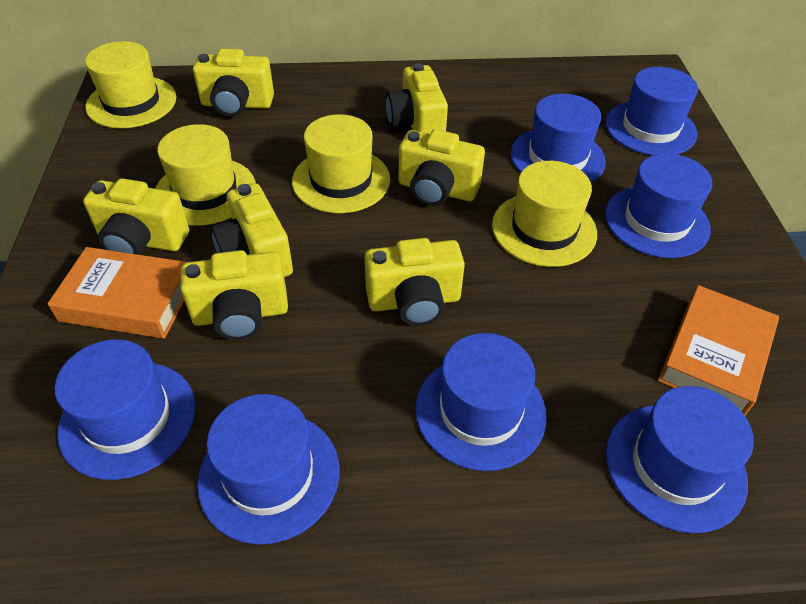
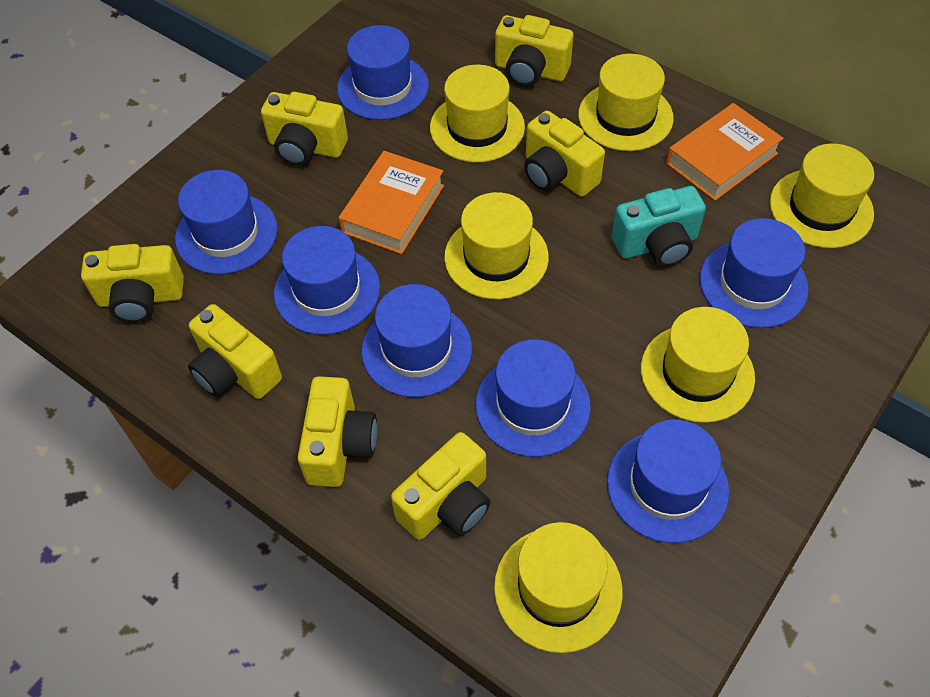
turquoise camera: none = 0 -> [612,186,706,267] = 1
yellow hat: [85,41,176,128] [155,124,256,226] [292,114,390,213] [492,161,597,267] = 4 -> [430,64,525,163] [444,192,549,300] [494,522,623,653] [578,54,674,151] [641,307,755,423] [770,143,874,248] = 6

